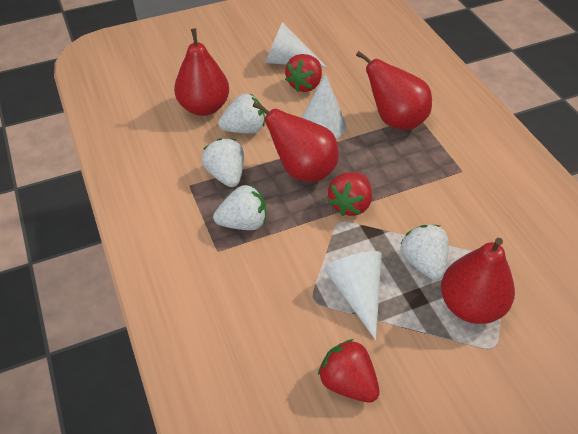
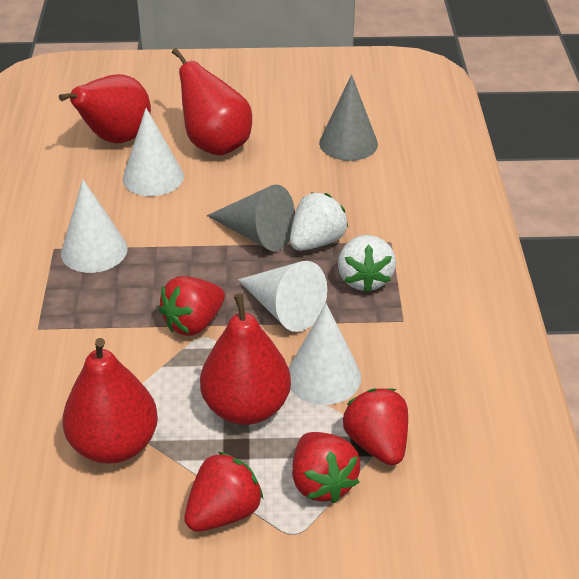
grey cone: none = 0 -> [207,184,295,251] [319,75,378,161] = 2
red strawberry: [285,54,322,92] [318,339,380,403] [328,172,372,216] = 3 -> [159,276,225,336] [184,452,263,532] [292,432,361,503] [343,388,408,465] = 4
white cone: [265,22,326,67] [302,74,346,139] [324,251,382,340] = 3 -> [61,179,128,273] [123,108,184,196] [238,261,327,332] [289,304,361,405] = 4
white strawberry: [202,138,244,187] [213,185,266,230] [218,94,265,133] [400,225,449,280] = 4 -> [290,193,348,251] [338,235,396,293] = 2

